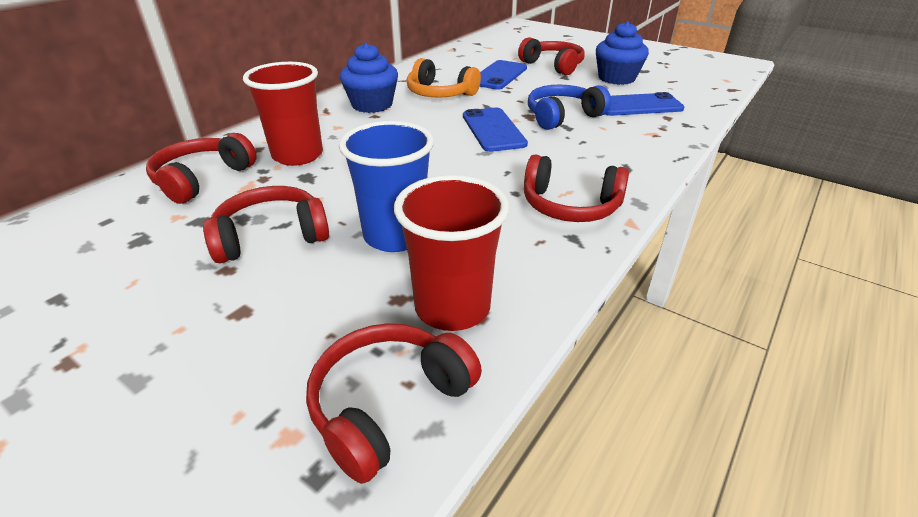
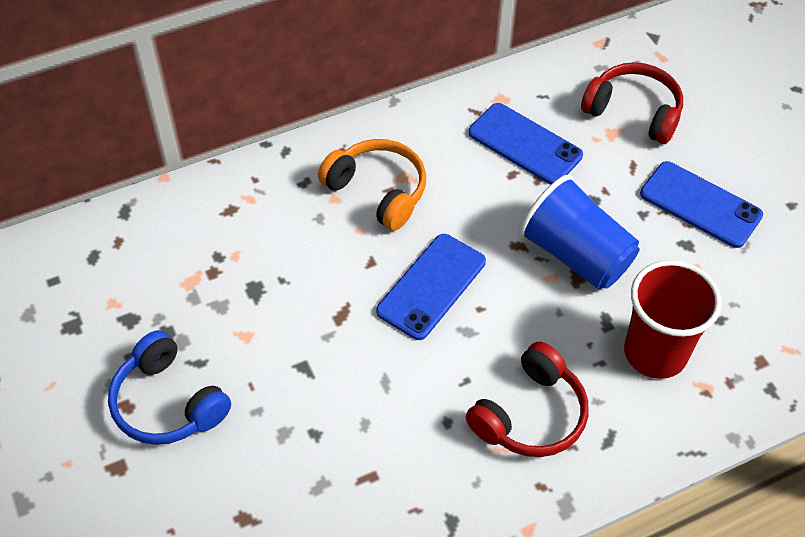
blue cupcake: [340,43,398,113] [596,21,649,85] = 2 -> none = 0
red cup: [243,62,323,166] [394,175,509,331] = 2 -> [624,260,722,379] = 1
red headphones: [146,133,257,204] [203,186,329,263] [306,323,482,484] [518,37,585,75] [524,154,629,222] = 5 -> [466,342,589,457] [581,62,683,144] = 2

